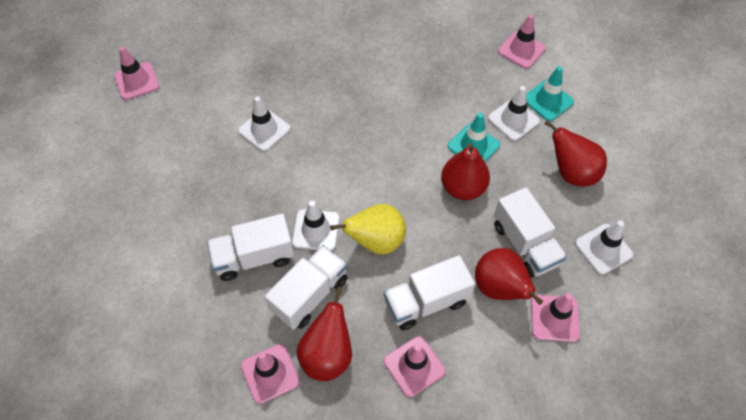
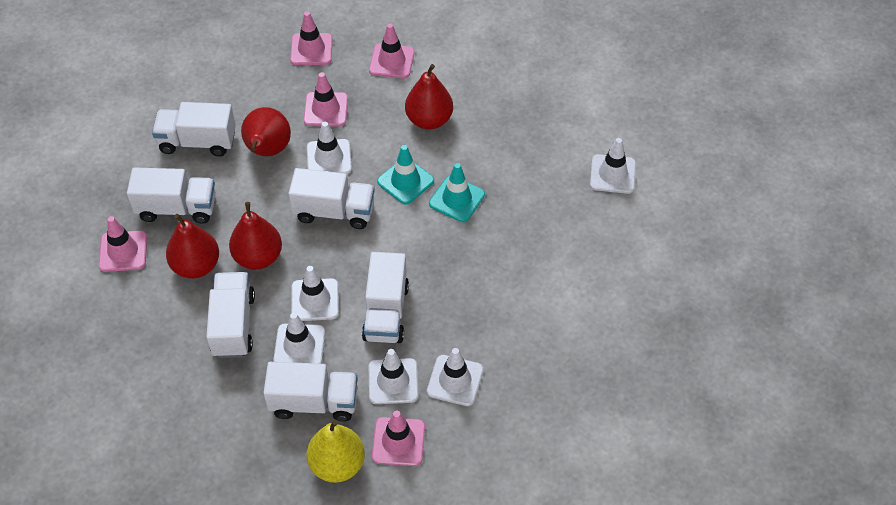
white traffic cone: [238,96,290,151] [292,201,340,251] [488,86,540,141] [575,220,633,275] = 4 -> [273,313,325,364] [291,266,339,321] [307,122,352,174] [369,349,418,404] [427,348,483,406] [590,138,636,194] = 6
white truck: [207,214,294,281] [265,245,347,330] [384,255,475,330] [494,187,567,278] = 4 -> [127,167,216,224] [152,102,236,156] [206,272,255,358] [263,362,357,422] [288,168,375,229] [362,252,409,343] = 6

